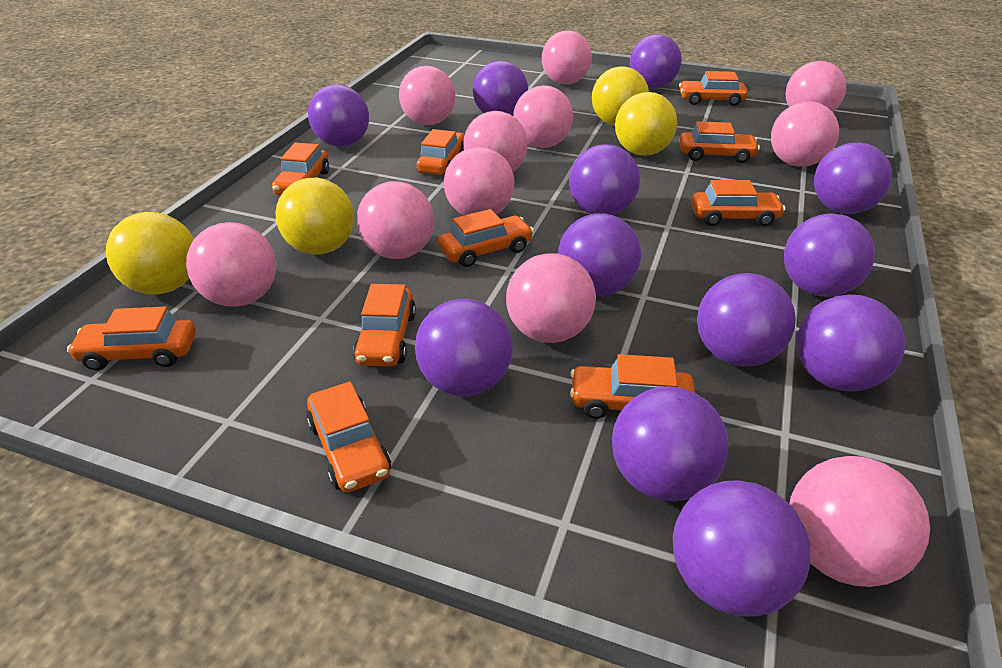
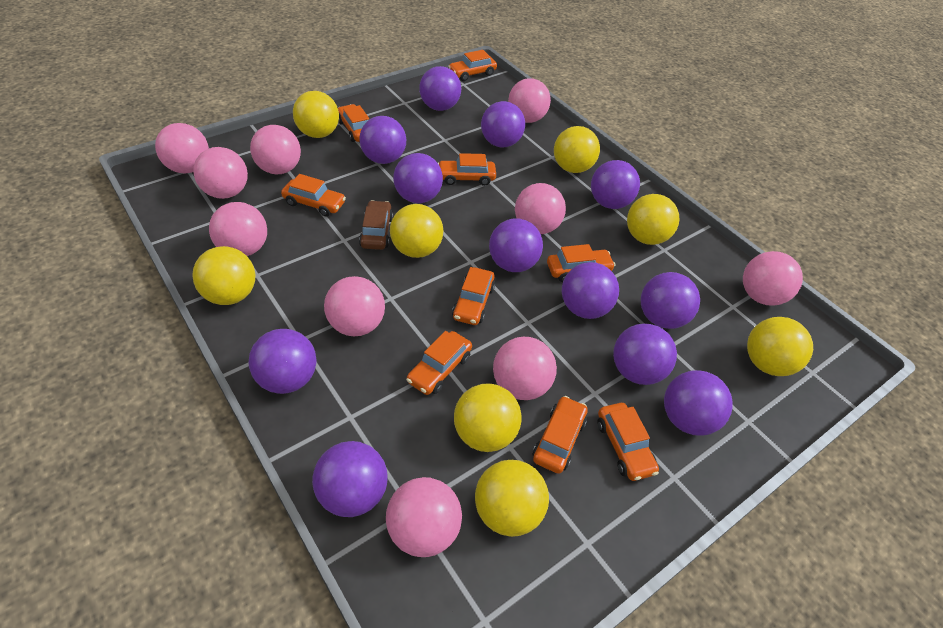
brown car: none = 0 -> [359,200,393,250] = 1
orange car: [67,307,196,371] [272,143,329,195] [306,382,391,493] [353,284,416,367] [417,129,465,175] [438,209,534,267] [570,354,695,419] [679,71,748,106] [679,121,760,163] [691,180,785,226] = 10 -> [281,174,346,217] [338,104,369,142] [406,331,472,395] [438,153,496,186] [448,50,497,81] [452,267,495,325] [533,396,588,474] [547,244,615,282] [597,403,659,481] = 9
pink ball: [186,222,276,307] [357,181,434,259] [399,66,455,125] [444,147,514,215] [463,111,528,172] [506,253,596,343] [513,85,573,148] [542,31,592,84] [771,101,839,167] [786,61,846,112] [789,456,930,587] = 11 -> [155,123,209,173] [193,147,248,199] [209,202,267,256] [250,125,301,175] [324,276,385,336] [386,477,462,557] [493,337,557,400] [508,78,551,123] [515,183,566,234] [743,251,803,306] = 10
yellow ball: [106,212,194,295] [275,178,354,255] [592,66,649,126] [615,92,677,156] = 4 -> [192,246,256,305] [293,91,339,138] [390,204,443,258] [454,383,522,452] [475,460,549,537] [554,126,600,173] [627,194,680,245] [747,317,813,376] = 8

